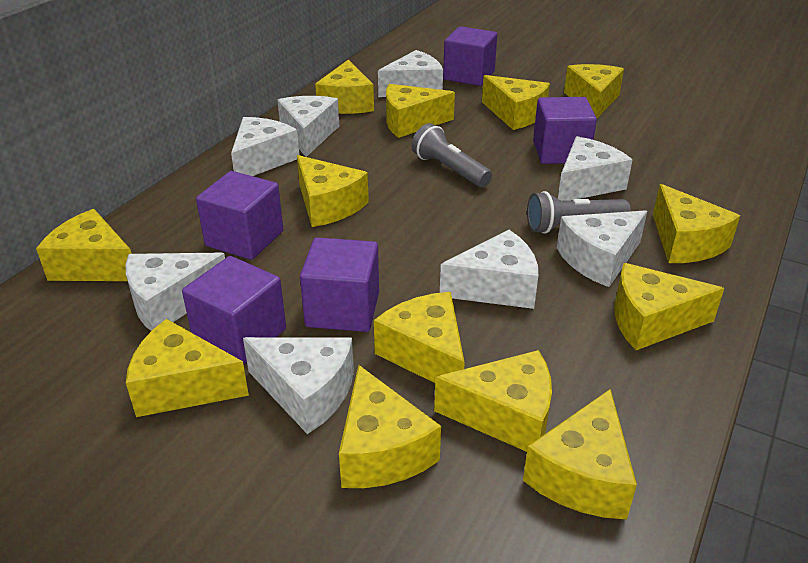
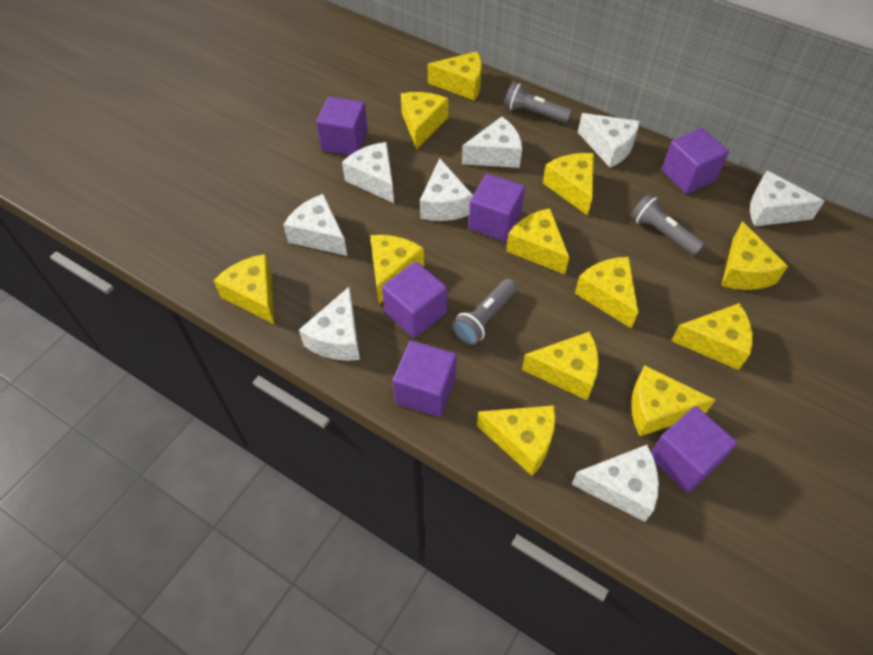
grey flashlight: [412,123,492,187] [527,191,631,234] = 2 -> [452,279,517,345] [504,82,572,123] [631,194,705,256] = 3
purple cube: [182,256,286,365] [196,171,283,260] [300,237,379,332] [443,26,497,86] [533,97,597,164] = 5 -> [316,96,368,155] [382,261,447,338] [393,340,457,417] [468,174,525,242] [651,406,737,493] [662,128,729,194] = 6
yellow cheese: [36,209,132,281] [126,319,249,417] [297,155,369,227] [315,59,374,114] [339,365,441,488] [374,292,465,383] [386,84,455,138] [434,350,552,452] [482,75,550,130] [523,389,637,519] [564,64,624,118] [614,263,724,350] [653,184,740,263] = 13 -> [213,254,274,324] [370,235,424,304] [401,92,448,150] [428,51,482,101] [477,405,556,476] [506,208,569,274] [522,331,599,401] [543,153,594,215] [575,257,638,329] [631,365,715,436] [671,303,753,370] [721,221,788,290] = 12

